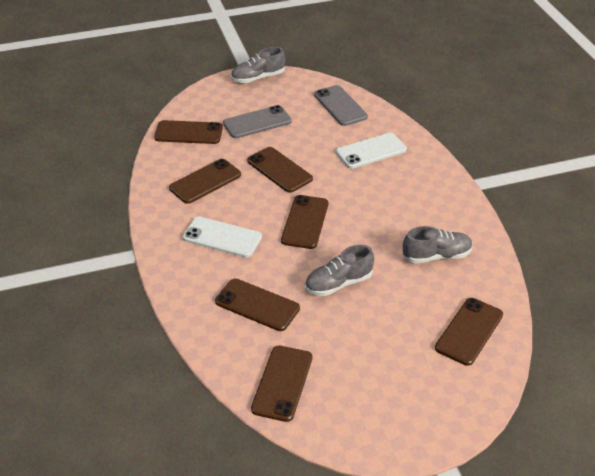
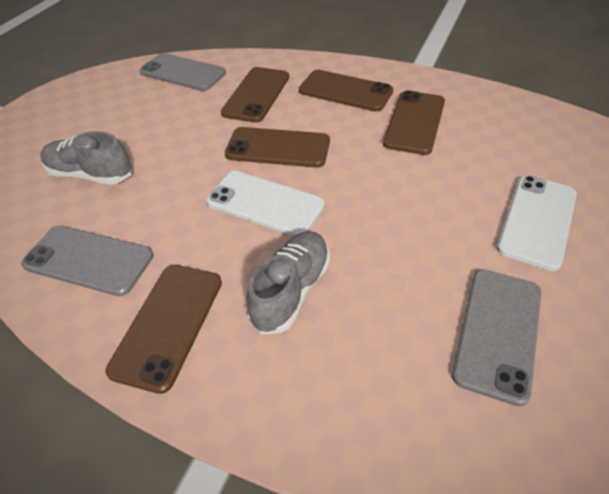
brown phone: [154,120,223,144] [169,159,241,204] [215,279,300,331] [247,147,313,193] [251,345,312,422] [281,195,328,249] [435,298,503,366] = 7 -> [105,265,222,394] [221,67,289,123] [225,127,330,168] [299,70,393,112] [383,90,445,155] = 5
grey phone: [223,105,292,138] [314,85,368,126] = 2 -> [21,225,154,296] [140,53,226,91] [452,269,541,406] = 3
grey shoe: [231,47,286,83] [305,245,374,296] [403,226,473,263] = 3 -> [40,131,132,185] [247,231,330,334] = 2

